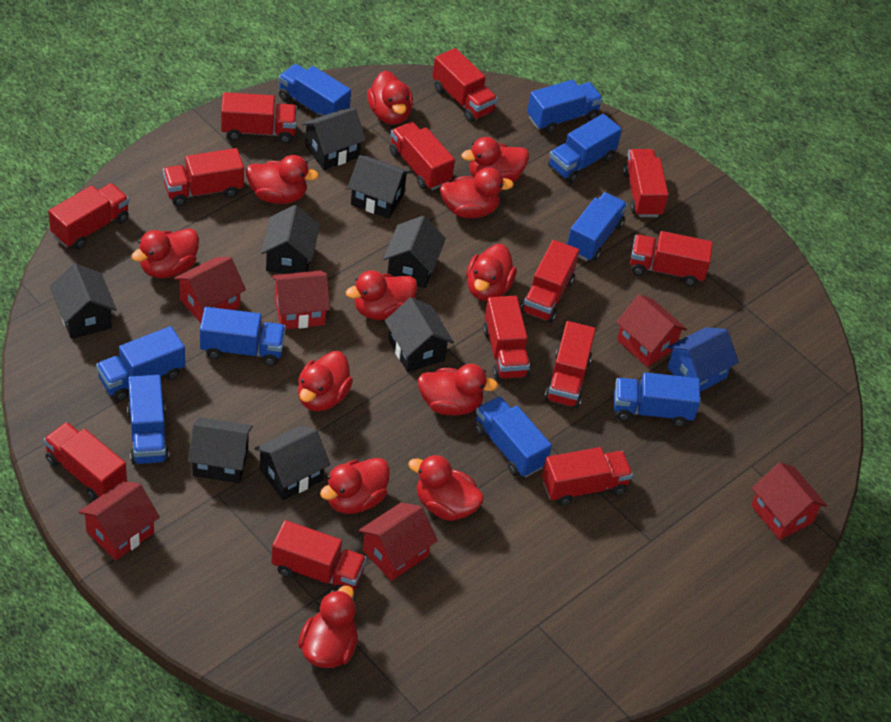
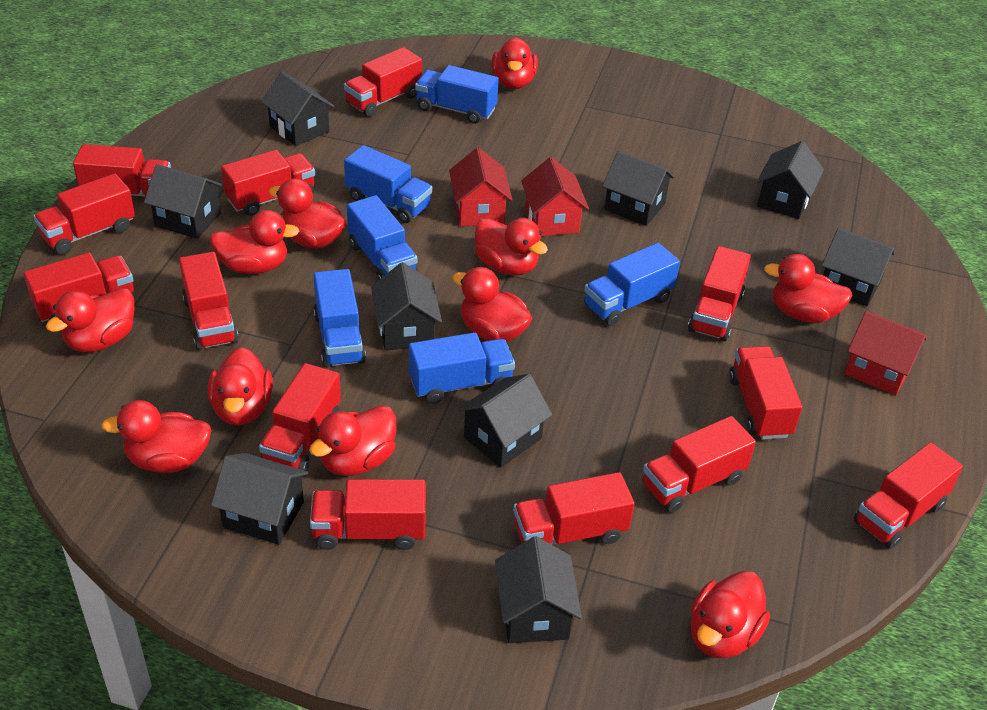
black house: [50,263,117,339] [188,417,253,483] [255,426,331,500] [261,205,320,274] [302,108,366,170] [348,155,411,219] [383,216,446,288] [385,297,454,372] = 8 -> [144,164,224,239] [211,453,308,545] [261,72,334,146] [371,262,442,351] [457,374,552,467] [495,536,582,643] [602,151,675,226] [757,141,824,219] [822,228,895,307] = 9
blue house: [667,327,739,392] = 1 -> none = 0
blue truck: [96,326,185,401] [127,375,169,465] [200,307,286,366] [278,64,351,118] [474,396,552,477] [527,79,603,134] [548,114,622,183] [567,192,627,261] [614,372,700,427] = 9 -> [313,269,366,368] [344,145,432,223] [347,195,418,281] [409,332,515,404] [415,65,499,124] [584,243,680,326] = 6
red duck: [131,228,199,278] [246,155,319,204] [298,351,353,411] [298,585,358,668] [320,458,390,514] [346,270,417,320] [367,70,413,125] [408,455,484,521] [418,364,498,416] [440,167,514,218] [461,137,529,182] [466,244,517,301] = 12 -> [46,288,135,352] [101,400,212,473] [208,347,273,425] [210,210,299,274] [269,178,347,249] [309,405,397,476] [452,267,532,342] [475,218,548,276] [491,37,538,89] [690,571,770,658] [764,254,853,323] = 11
red house: [79,481,160,561] [174,257,246,323] [271,270,330,329] [358,502,438,581] [616,295,687,367] [751,463,827,540] = 6 -> [449,148,512,226] [521,157,589,236] [845,311,927,395] = 3

